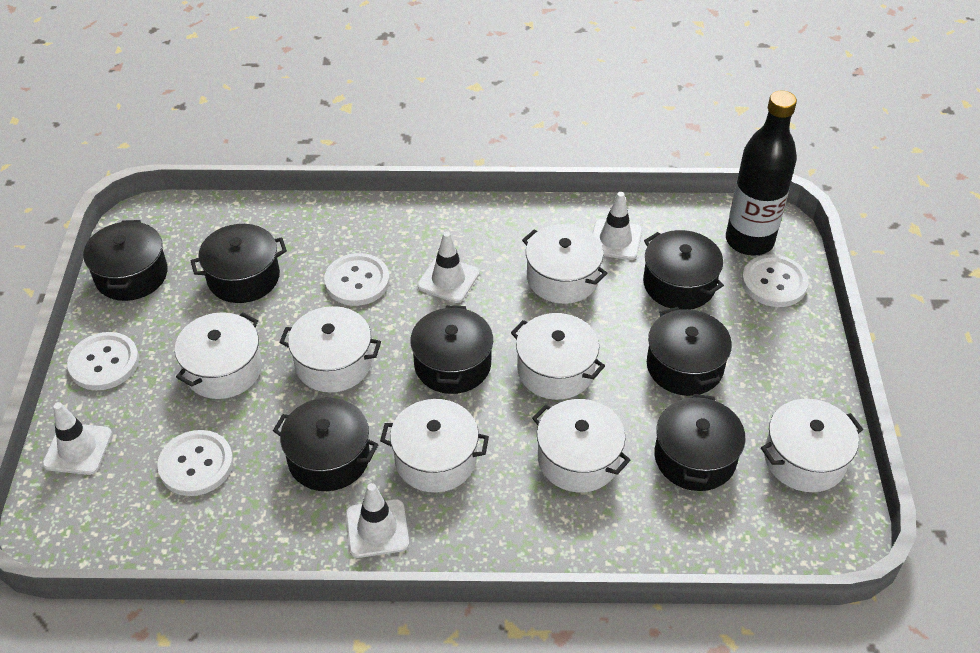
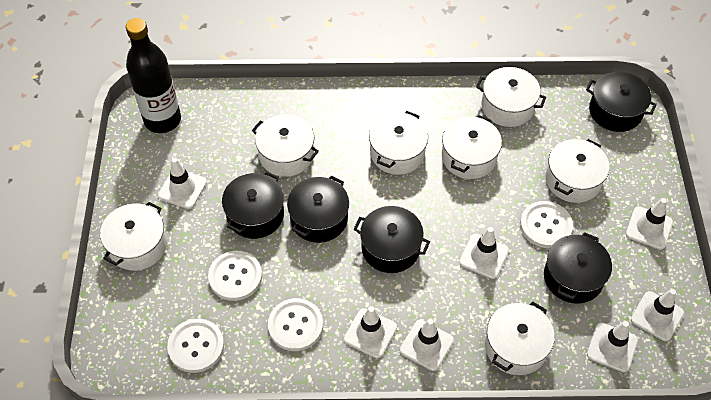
black pot: [83,220,168,301] [191,224,287,303] [273,398,378,491] [410,305,493,394] [643,230,724,310] [647,307,732,396] [655,394,746,491] = 7 -> [222,172,284,239] [287,176,349,243] [354,206,430,273] [544,232,612,303] [586,72,657,132] = 5
white traffic cone: [42,402,112,475] [346,483,409,558] [417,231,479,303] [592,192,642,260] = 4 -> [158,158,207,209] [344,306,397,358] [400,319,454,371] [459,227,509,279] [587,321,638,372] [626,198,673,250] [631,289,684,341] = 7

